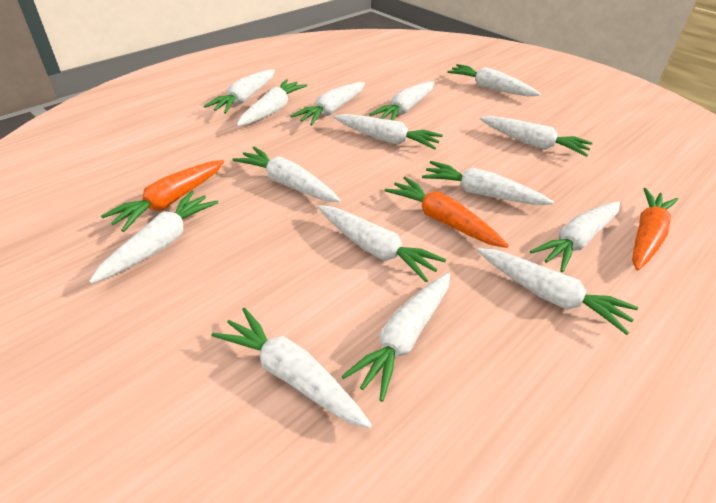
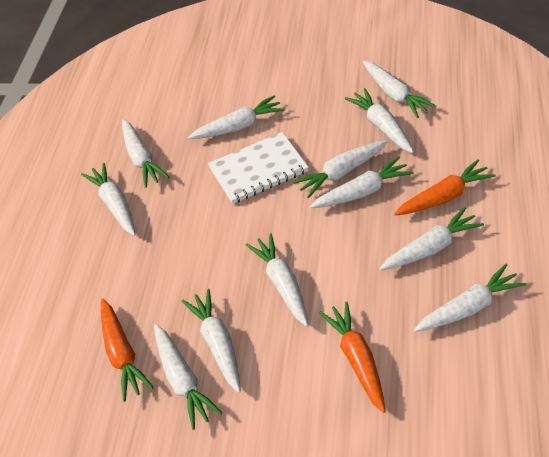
white carrot: [89,191,219,284] [204,70,275,114] [211,307,372,429] [232,147,341,202] [237,79,307,126] [291,82,365,125] [318,205,446,282] [334,114,443,150] [342,273,450,402] [369,81,435,121] [422,161,554,205] [447,64,540,97] [477,248,638,335] [480,116,593,157] [530,202,621,272] = 15 -> [81,163,136,236] [122,119,169,188] [154,324,222,430] [182,289,241,393] [188,95,285,139] [246,233,309,327] [293,140,388,198] [310,156,414,208] [345,88,414,153] [363,61,437,118] [379,207,484,271] [414,264,526,332] = 12
white notebook: none = 0 -> [208,132,309,204] = 1

